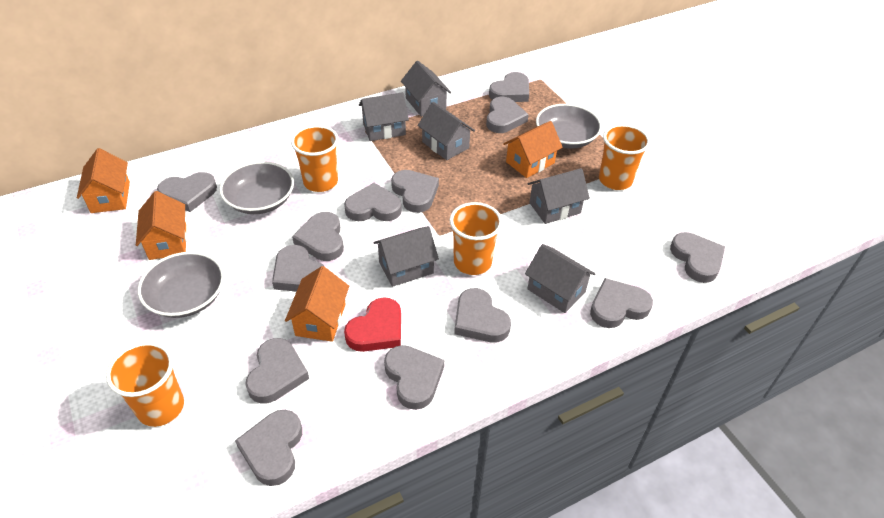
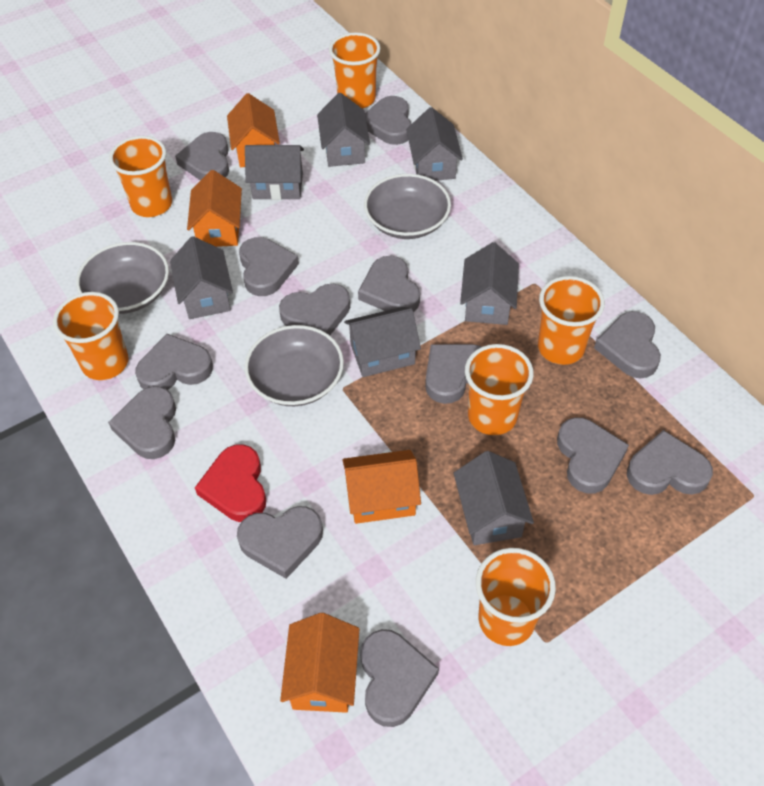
grey house: [359,92,409,141] [373,226,439,287] [401,61,451,117] [417,102,475,160] [525,244,595,313] [528,168,590,224] = 6 -> [170,236,233,319] [245,145,304,200] [317,93,370,167] [344,307,421,377] [406,107,463,181] [453,451,534,545] [460,242,519,325] = 7
orange cup: [106,342,184,427] [291,125,339,192] [450,202,502,275] [599,124,650,190] = 4 -> [53,292,129,380] [109,136,172,217] [329,32,380,109] [465,344,534,435] [476,548,556,646] [538,276,605,365] = 6

